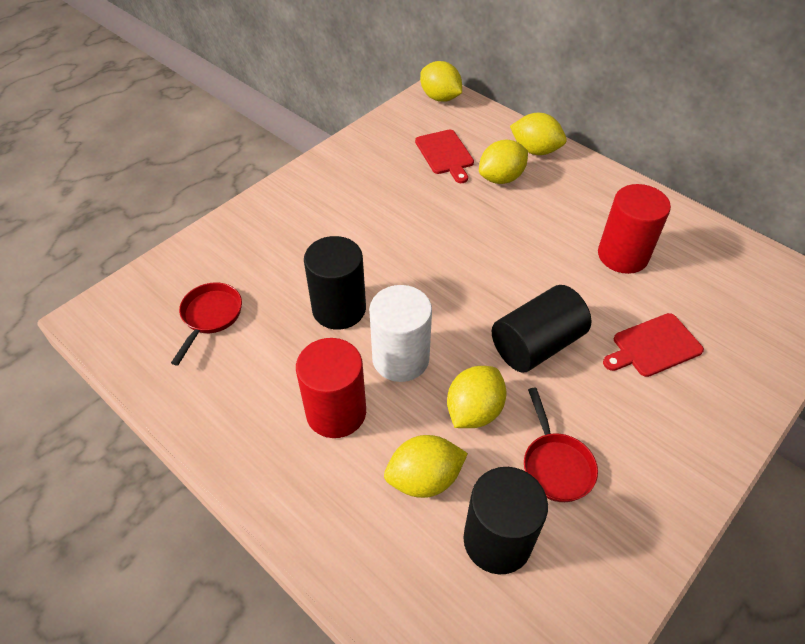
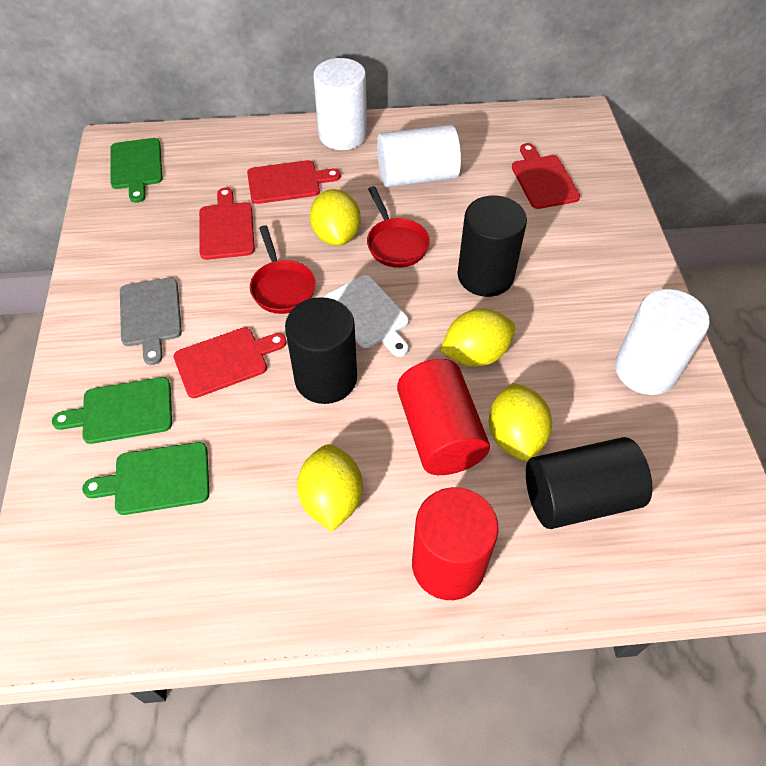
green cutting board: none = 0 -> [52,377,172,444] [82,442,209,515] [110,138,163,203] = 3
grey cutting board: none = 0 -> [120,277,182,365] = 1
red cutting board: [415,130,474,183] [603,313,704,377] = 2 -> [173,327,287,398] [199,187,255,260] [247,160,341,204] [512,143,580,209] = 4
white cutting board: none = 0 -> [323,275,409,357] = 1
white cylinder: [369,285,432,382] = 1 -> [313,58,367,150] [377,124,461,188] [615,289,710,395] = 3
yellow lemon: [384,435,468,498] [420,61,462,102] [447,366,507,428] [479,140,528,184] [510,113,567,155] = 5 -> [297,444,363,532] [310,189,361,246] [440,308,515,367] [489,383,552,461] = 4

